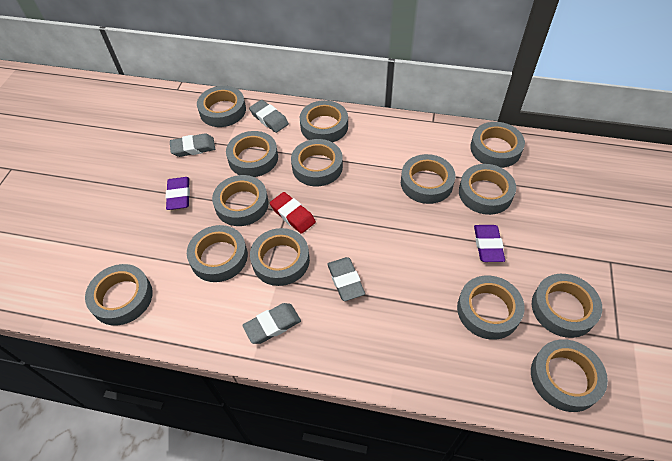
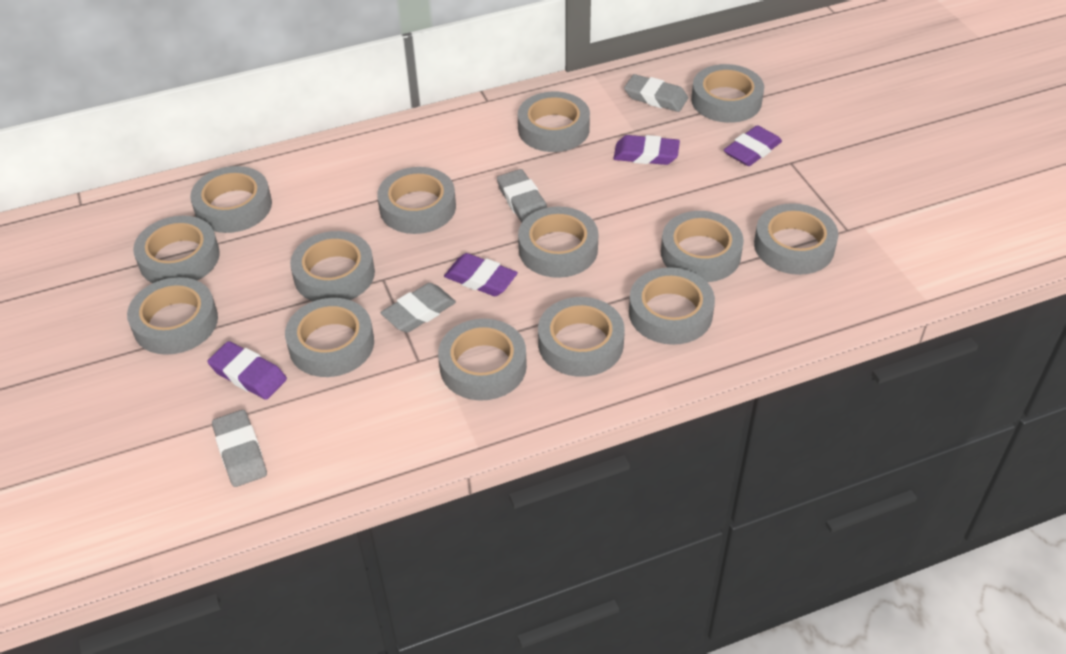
purple eraser: [166,177,190,210] [474,225,505,262] = 2 -> [207,341,287,400] [444,253,518,296] [613,135,680,165] [724,125,782,166] = 4
red eraser: [270,192,316,234] = 1 -> none = 0

